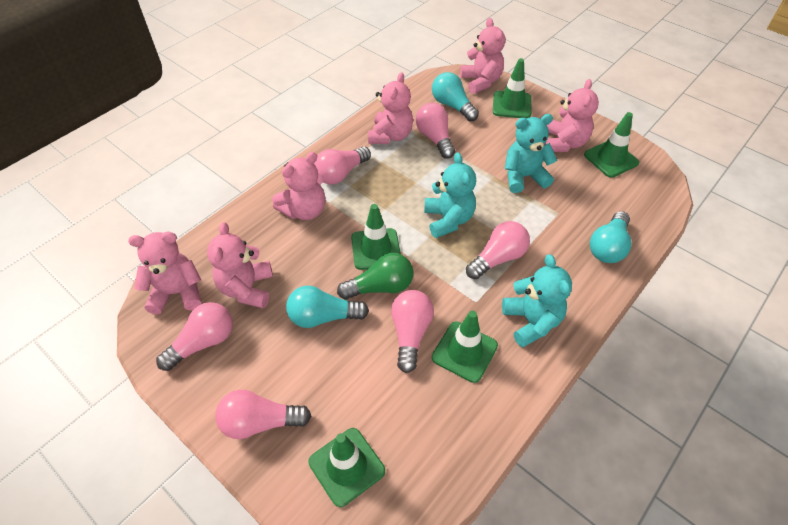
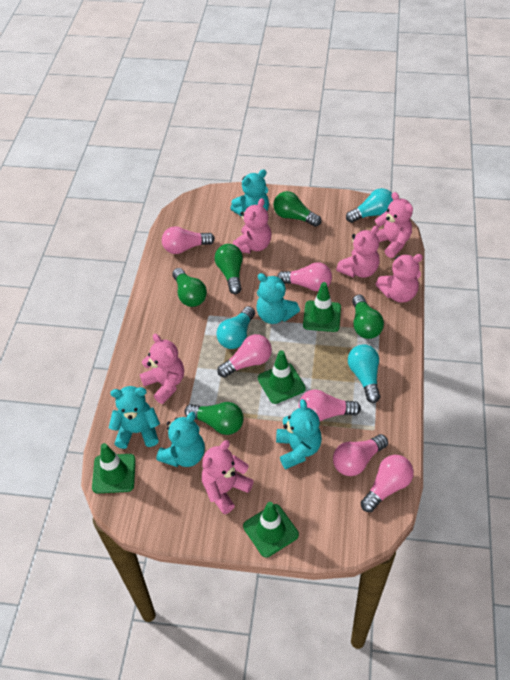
green light bulb: [337,253,414,300] = 1 -> [172,268,207,307] [185,402,244,435] [215,244,243,294] [273,191,321,227] [352,295,384,339] = 5
green traffic cone: [308,428,385,507] [351,204,401,270] [432,311,498,383] [493,58,531,118] [584,112,639,178] = 5 -> [92,443,136,493] [243,502,299,557] [258,350,306,404] [303,282,341,332] = 4
turquoise teddy bear: [424,152,476,238] [502,254,572,347] [505,114,557,193] = 3 -> [109,386,160,449] [156,412,205,467] [230,169,269,217] [256,273,300,324] [276,399,322,469] = 5

